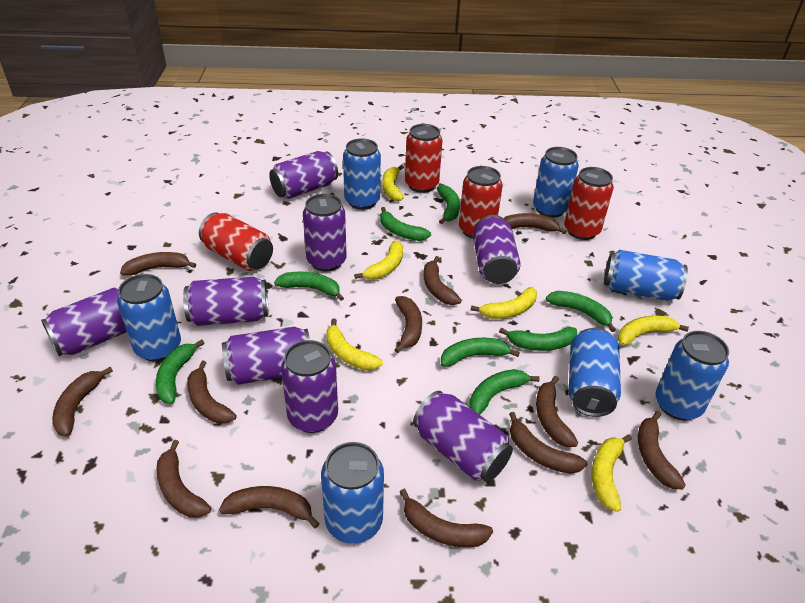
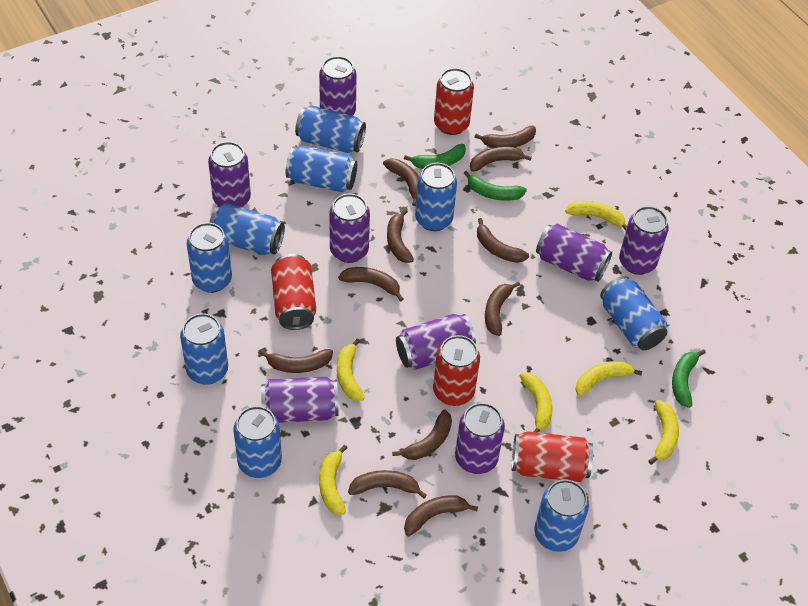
blue can: [117,274,181,361] [321,442,384,544] [343,138,381,210] [533,147,579,218] [569,328,621,417] [604,250,688,301] [655,331,729,420] = 7 -> [180,313,228,385] [187,223,232,293] [209,203,285,255] [233,406,282,478] [286,145,357,193] [295,105,366,153] [415,163,457,231] [534,479,589,552] [600,276,667,350] = 9
brown banana: [52,367,113,437] [120,252,196,276] [156,440,211,518] [187,361,237,424] [219,486,319,529] [394,296,422,353] [400,489,493,547] [424,256,462,305] [504,213,566,234] [509,412,587,474] [536,376,578,447] [638,411,686,489] = 12 -> [260,349,333,373] [338,267,403,302] [348,470,427,498] [383,159,419,206] [387,209,414,263] [392,410,452,460] [404,495,478,536] [470,146,532,172] [474,126,536,148] [477,218,529,263] [485,281,520,336] = 11
green banana: [156,340,205,404] [274,272,344,301] [380,207,431,241] [437,185,460,224] [441,338,520,367] [469,369,540,415] [499,327,577,351] [546,291,616,332] = 8 -> [404,144,466,169] [464,171,527,201] [672,349,706,408] = 3

